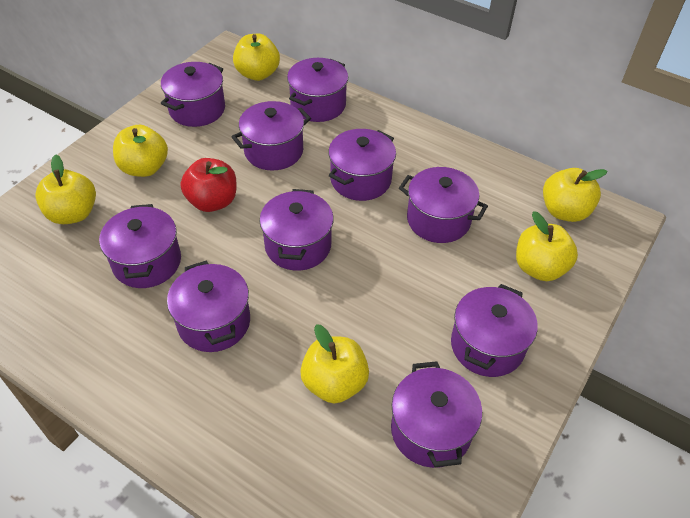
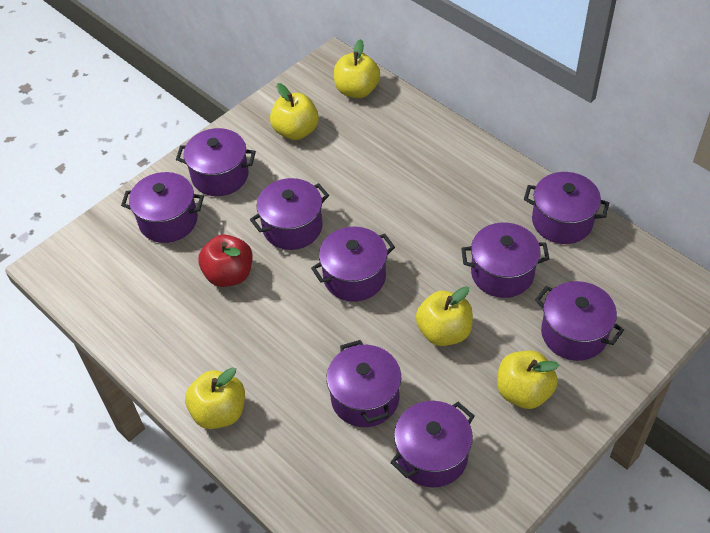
purple pot: [99,204,181,288] [161,62,225,127] [167,261,250,352] [231,101,311,171] [260,189,334,271] [287,58,348,122] [328,129,396,201] [391,361,482,468] [399,167,488,243] [451,284,538,377] = 10 -> [121,172,204,243] [176,128,256,196] [250,178,329,250] [311,227,395,302] [326,340,401,427] [390,401,474,488] [461,223,550,298] [524,172,609,244] [535,281,624,361] = 9
yellow apple: [35,154,96,224] [113,125,168,177] [233,34,280,81] [300,324,369,403] [516,211,578,281] [543,168,607,222] = 6 -> [185,367,245,429] [270,83,319,140] [334,39,380,98] [416,286,473,346] [497,351,559,409] = 5

